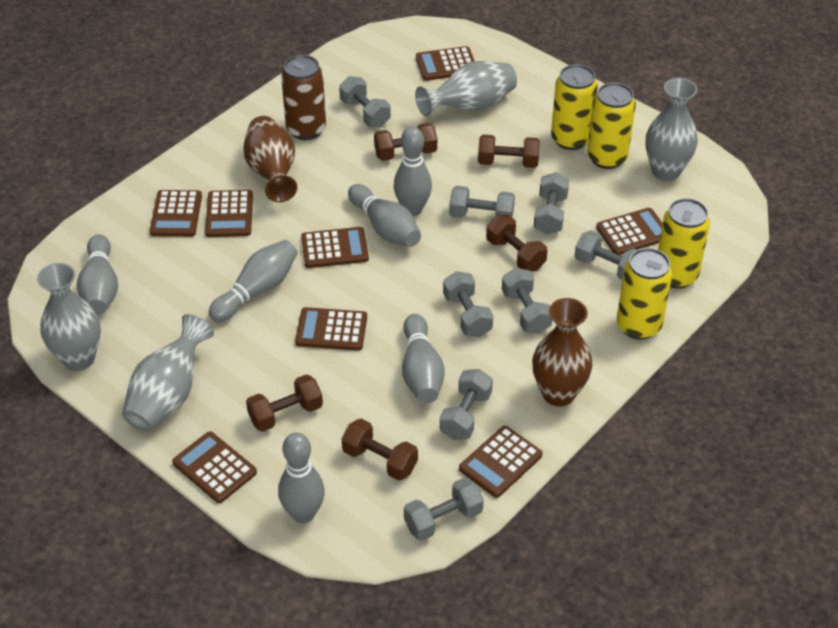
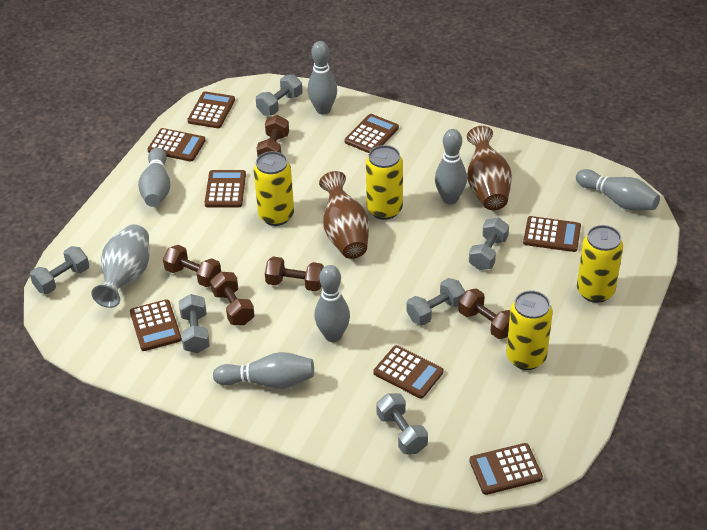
brown can: [281,55,326,140] = 1 -> none = 0
grey dumbbell: [339,76,391,127] [404,477,484,541] [440,369,493,440] [443,271,493,337] [449,186,515,218] [502,268,552,334] [534,172,569,235] [575,230,637,280] = 8 -> [30,246,89,294] [179,294,210,353] [256,74,302,116] [376,393,428,454] [406,278,465,325] [469,217,509,270] = 6
grey vase: [37,263,101,371] [122,314,214,432] [415,61,517,117] [646,78,698,181] = 4 -> [91,224,150,308] = 1

